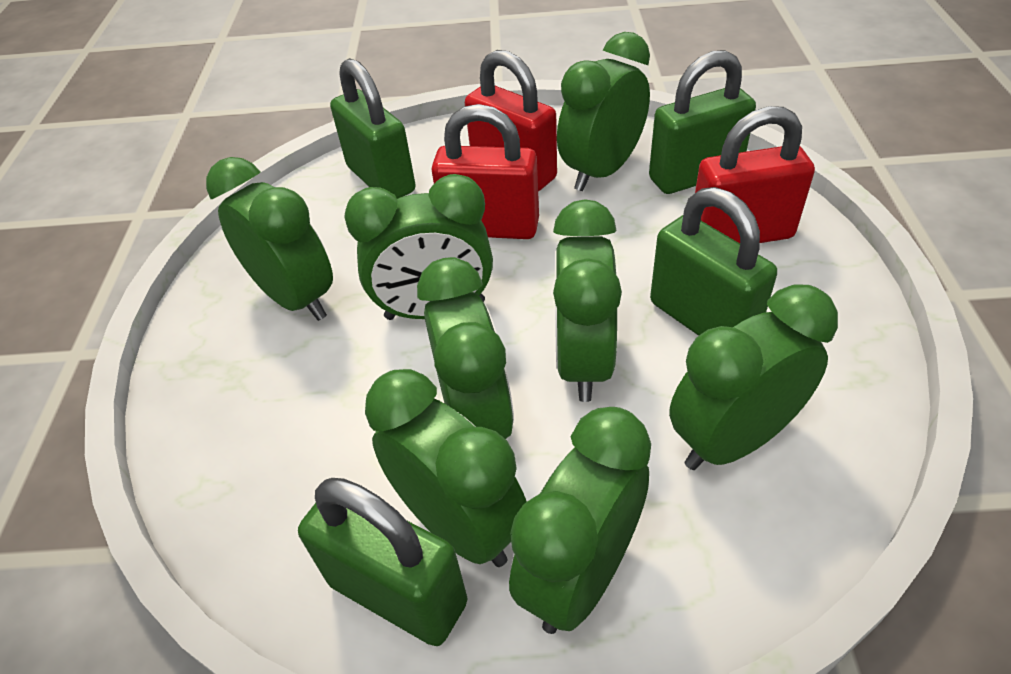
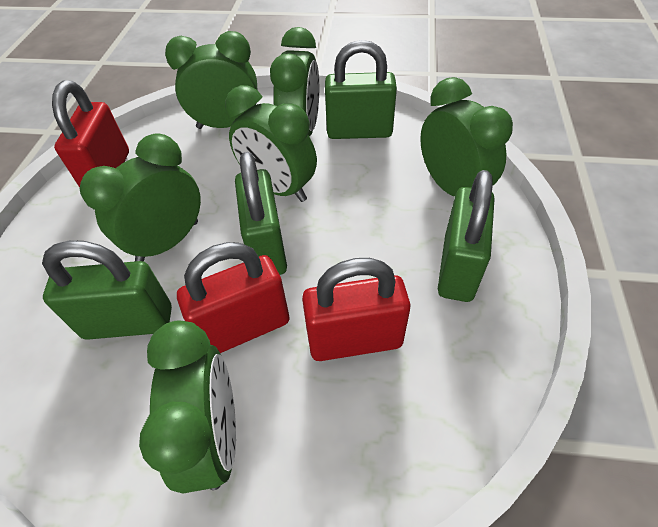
green clock: [206,157,333,321] [344,174,493,320] [365,369,527,567] [417,257,514,439] [509,407,651,634] [553,199,622,402] [557,32,650,191] [669,284,838,470] = 8 -> [80,133,201,262] [139,320,236,494] [165,31,257,129] [225,85,317,202] [270,27,319,137] [420,77,513,197] = 6

